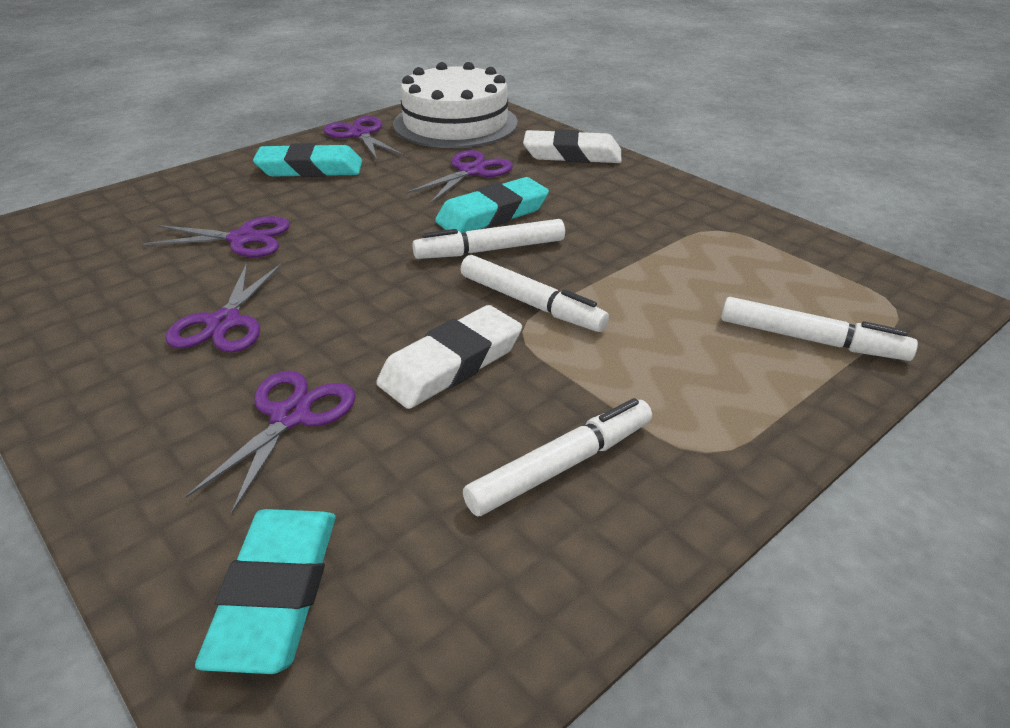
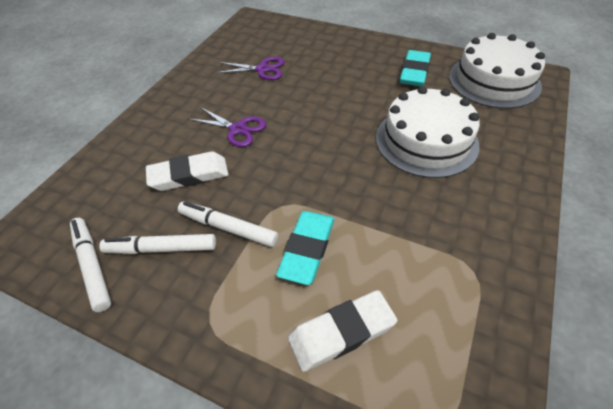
purple scissors: [143,216,290,257] [165,263,282,352] [185,371,356,514] [324,116,403,160] [406,150,513,204] = 5 -> [189,107,266,147] [215,57,285,80] = 2
turquoise eraser: [195,509,335,674] [253,143,362,177] [435,177,549,233] = 3 -> [276,211,334,285] [400,50,431,87] = 2
white cake: [393,62,517,148] = 1 -> [376,86,480,178] [449,33,545,109] = 2
white marker: [412,219,565,259] [460,255,609,332] [463,398,652,516] [721,297,918,361] = 4 -> [70,218,111,312] [99,234,216,254] [178,201,278,247] = 3

